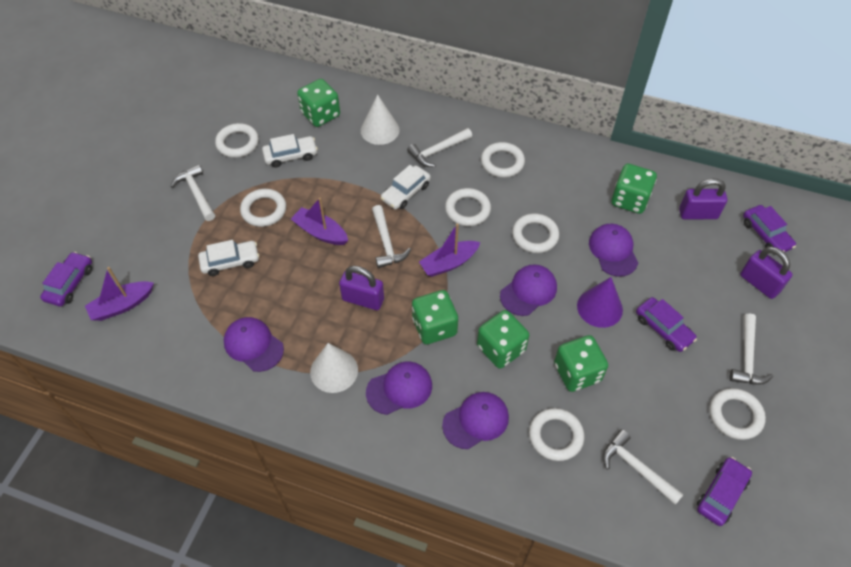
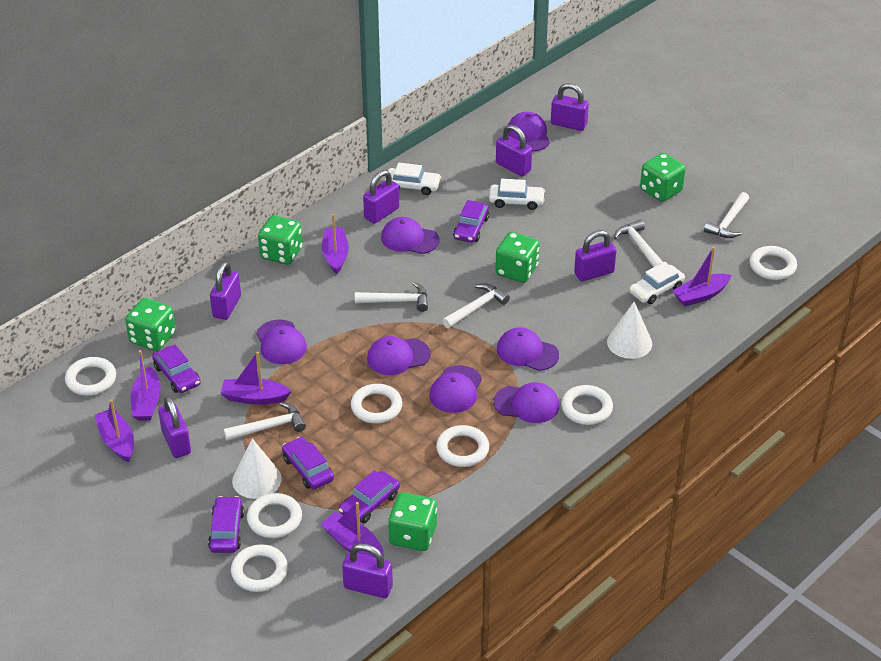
purple boat: [85,267,154,321] [291,198,348,245] [419,223,480,277] = 3 -> [95,399,134,462] [131,350,161,421] [220,352,292,405] [321,502,384,557] [322,214,349,274] [672,247,731,306] = 6
purple cap: [224,317,284,372] [366,361,432,415] [442,392,509,449] [500,264,557,316] [589,224,638,277] = 5 -> [256,320,307,364] [367,336,431,375] [381,217,440,254] [429,365,482,413] [493,382,559,423] [497,327,559,371] [508,112,550,151] = 7
purple car: [40,252,92,307] [636,297,697,352] [697,457,752,526] [743,205,796,253] = 4 -> [152,345,201,393] [208,496,244,553] [282,437,334,489] [339,470,400,523] [453,200,489,243] = 5
purple cone: [577,277,623,328] = 1 -> none = 0
purple padlock: [339,266,384,310] [679,178,727,219] [740,247,793,299] = 3 -> [158,396,191,458] [210,261,241,320] [342,543,393,598] [363,170,399,224] [496,125,532,176] [551,83,589,131] [574,230,617,281] = 7

